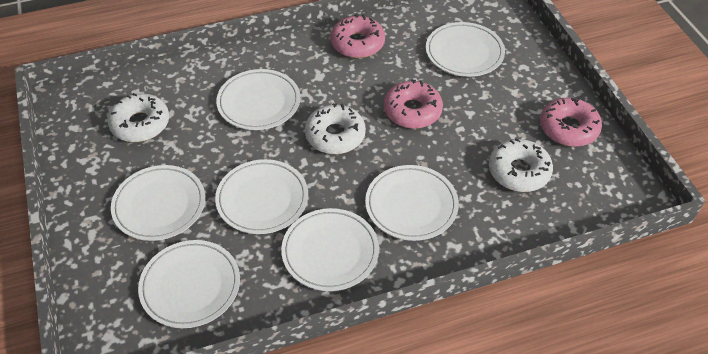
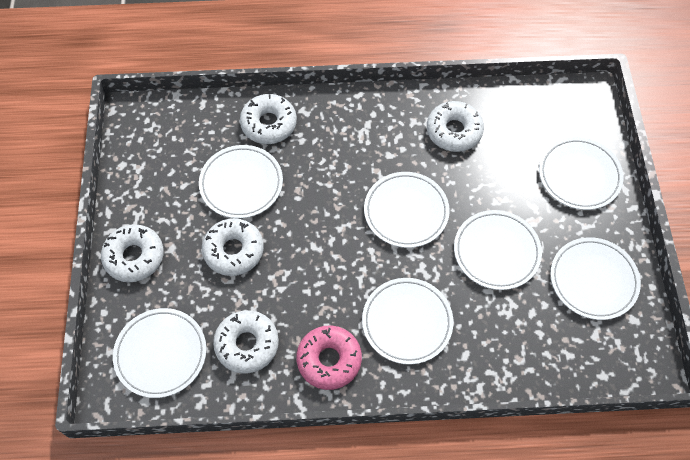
pink donut: [330,14,385,58] [384,79,443,128] [540,98,602,147] = 3 -> [296,325,362,390] = 1
white donut: [108,93,169,142] [305,103,366,154] [489,138,553,192] = 3 -> [101,224,164,282] [202,218,264,276] [213,310,279,374] [240,94,297,144] [427,101,484,152] = 5

